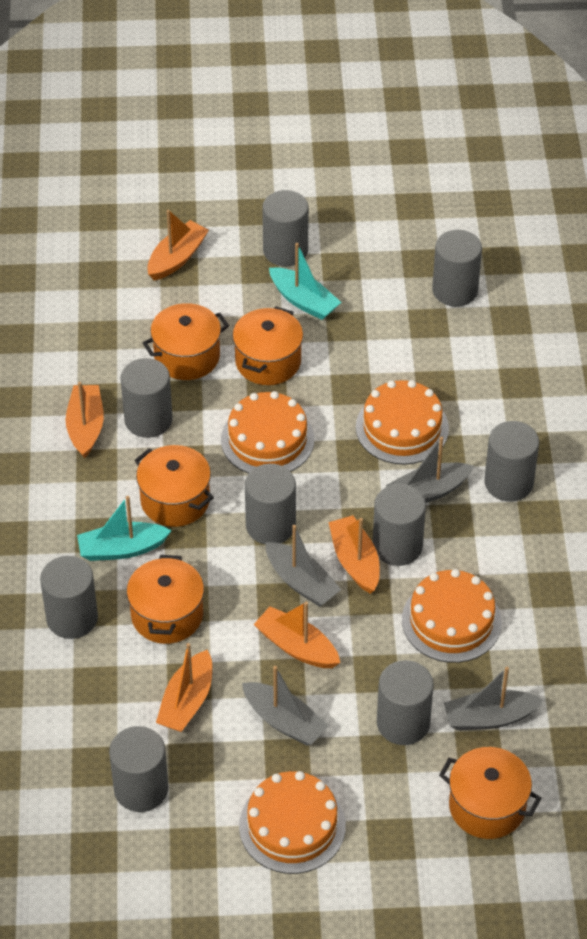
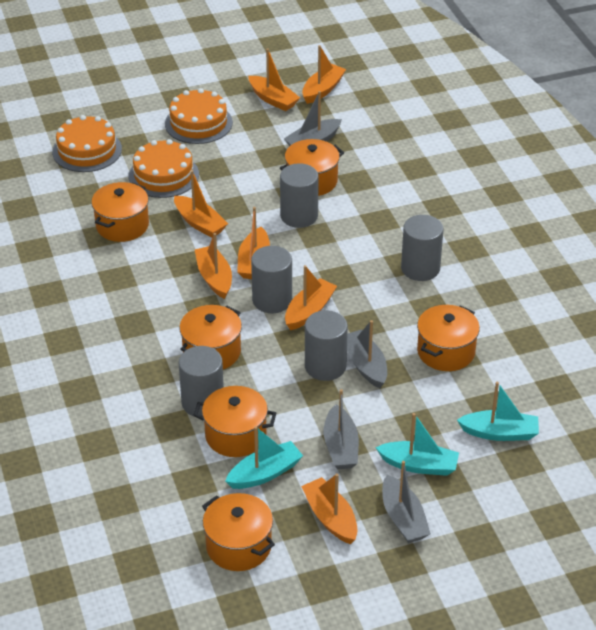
grey cylinder: [40,556,98,639] [109,726,168,812] [120,358,173,438] [245,464,296,545] [262,190,309,266] [373,484,426,566] [377,660,434,745] [432,230,482,307] [485,421,539,502] = 9 -> [179,346,224,417] [251,246,292,313] [280,163,319,228] [305,310,348,381] [401,215,443,281] = 5
orange boat: [66,382,104,458] [147,210,209,281] [156,643,212,732] [254,602,340,668] [328,515,380,594] = 5 -> [174,170,228,238] [195,233,232,299] [237,207,270,279] [249,48,300,111] [285,265,337,330] [301,473,357,544] [302,45,346,104] = 7
orange cake: [221,391,315,474] [239,771,346,874] [356,380,449,465] [402,569,502,663] = 4 -> [52,115,122,172] [129,139,199,198] [165,88,233,144] = 3
orange pot: [127,555,204,644] [135,445,214,527] [143,303,229,380] [233,307,303,385] [439,747,541,839] = 5 -> [91,182,149,242] [180,305,242,369] [193,386,276,457] [202,493,275,571] [280,139,344,196] [417,305,480,371] = 6
turquoise boat: [77,496,172,561] [269,243,341,320] = 2 -> [225,426,303,489] [375,413,459,476] [457,382,539,441] = 3

